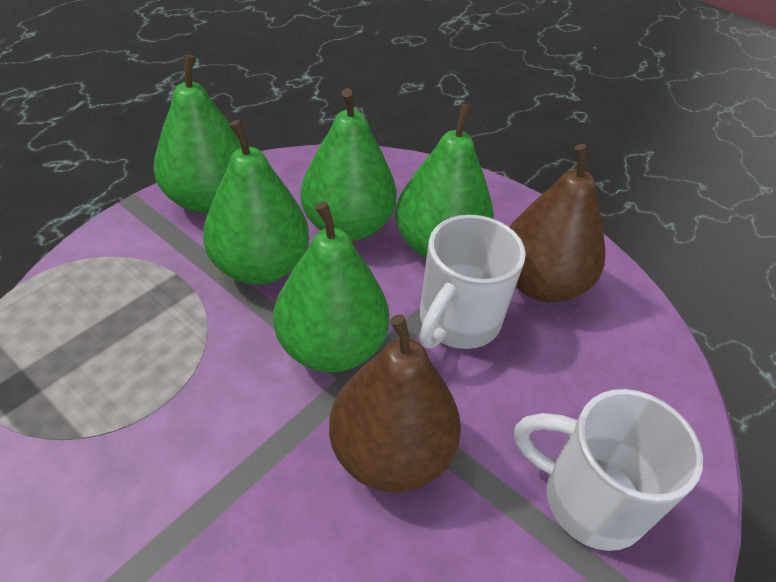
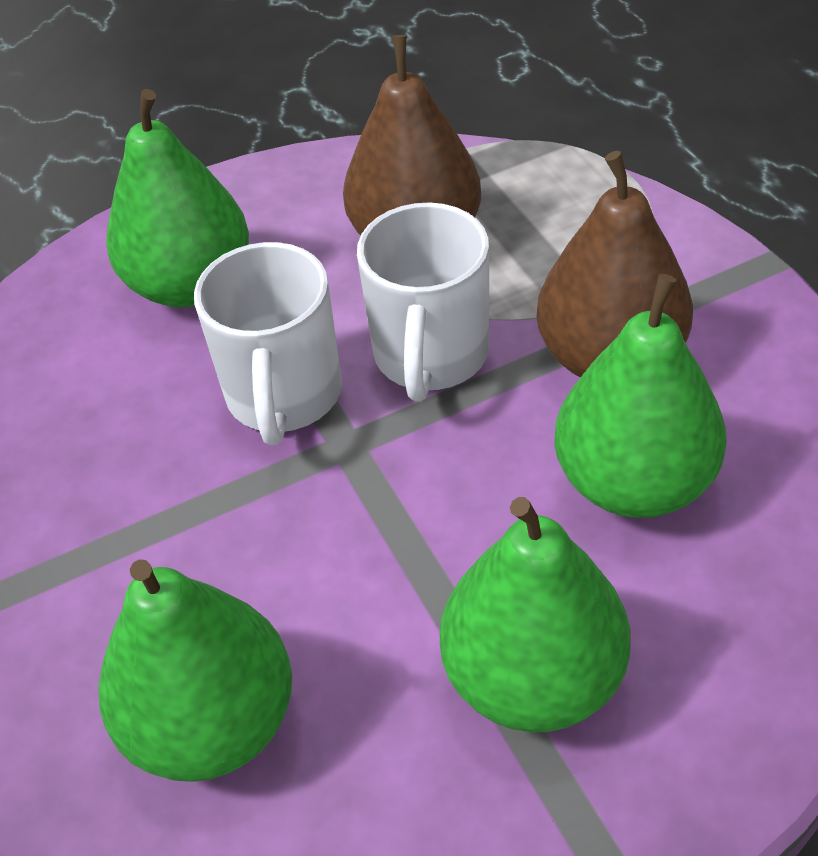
green pear: [154,54,241,213] [203,120,309,285] [273,202,389,372] [300,88,397,241] [395,103,494,258] = 5 -> [99,559,292,782] [106,89,249,307] [440,497,631,732] [554,274,727,518] = 4

